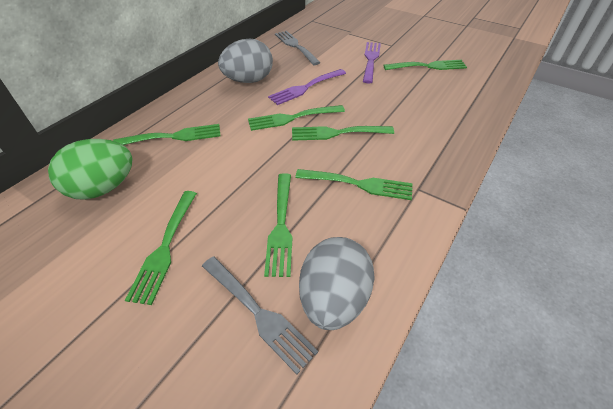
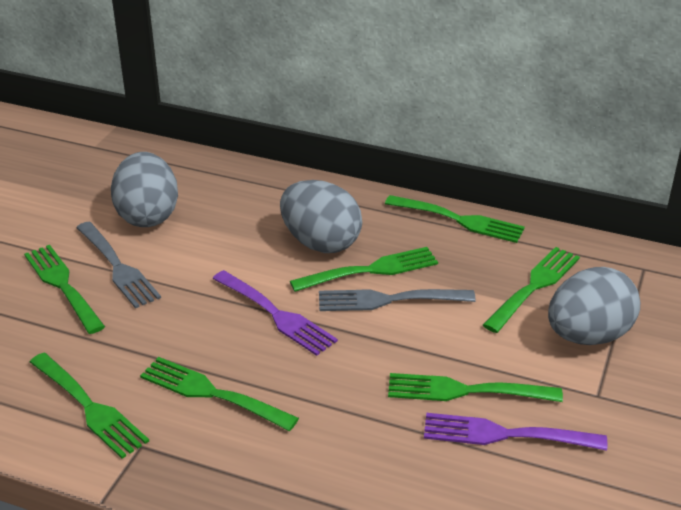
green egg: [48,139,133,200] = 1 -> none = 0
grey egg: [218,38,273,83] [299,237,375,330] = 2 -> [111,152,178,227] [280,180,362,253] [548,267,640,345] = 3

